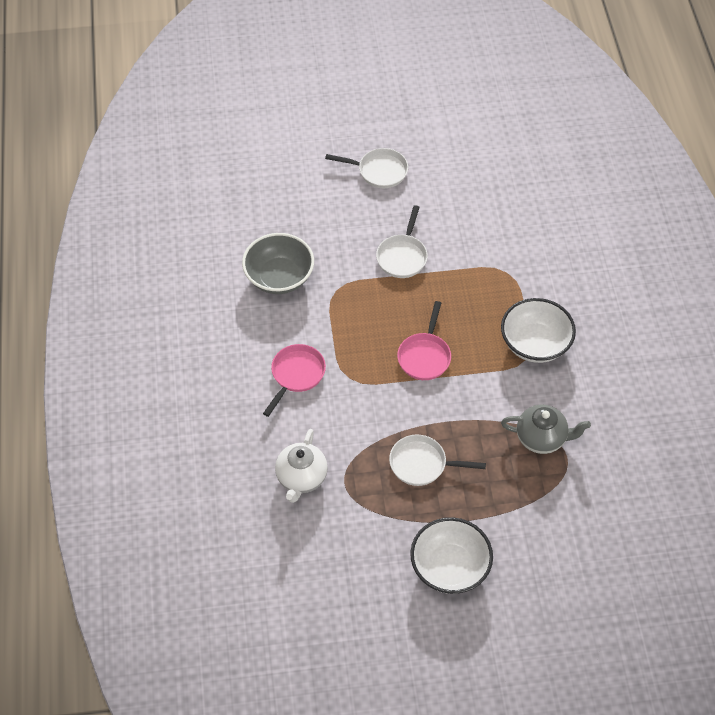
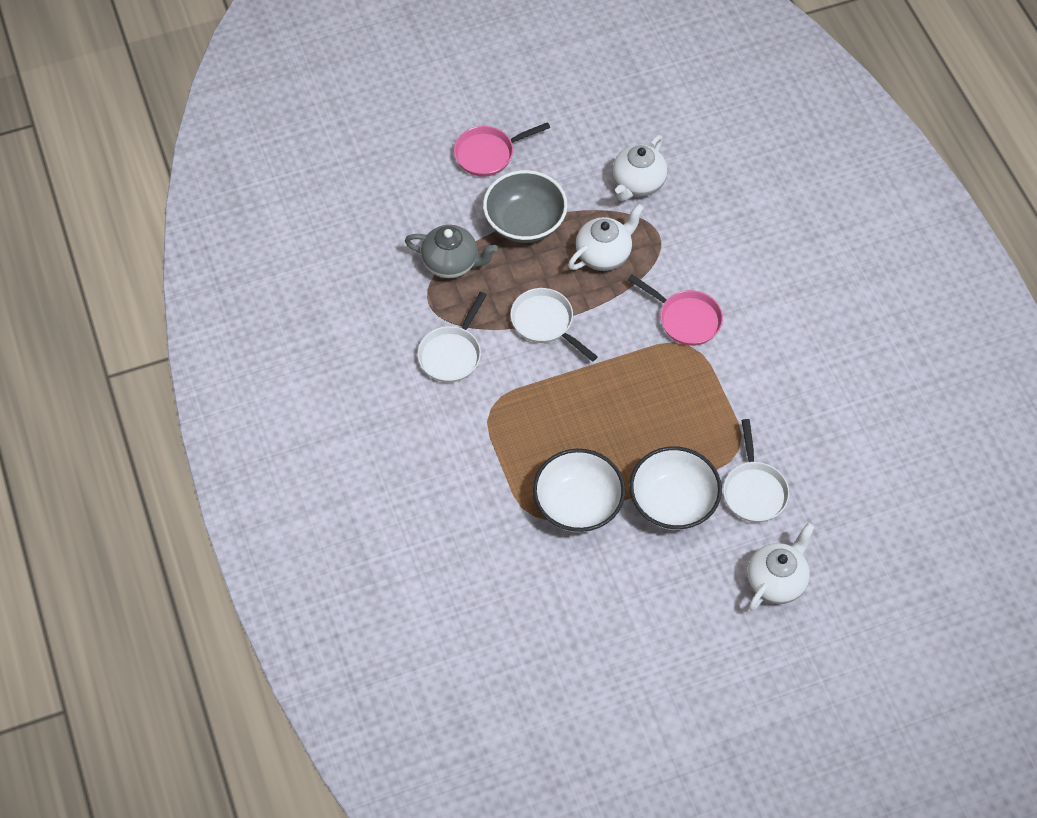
white teapot: [275,429,328,503] = 1 -> [568,204,644,271] [612,135,667,201] [747,523,815,611] = 3

